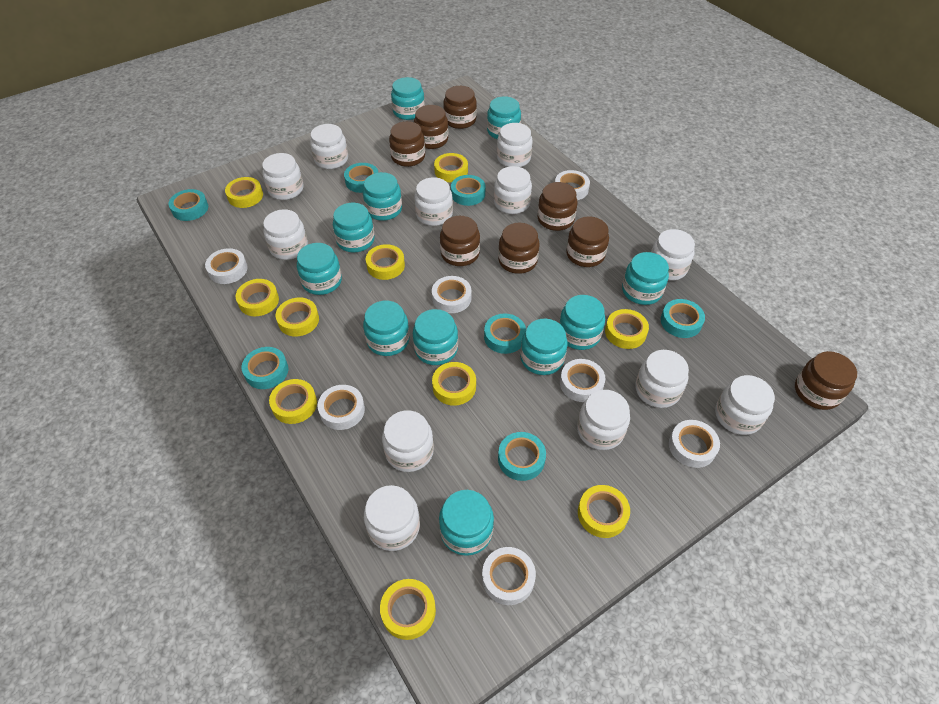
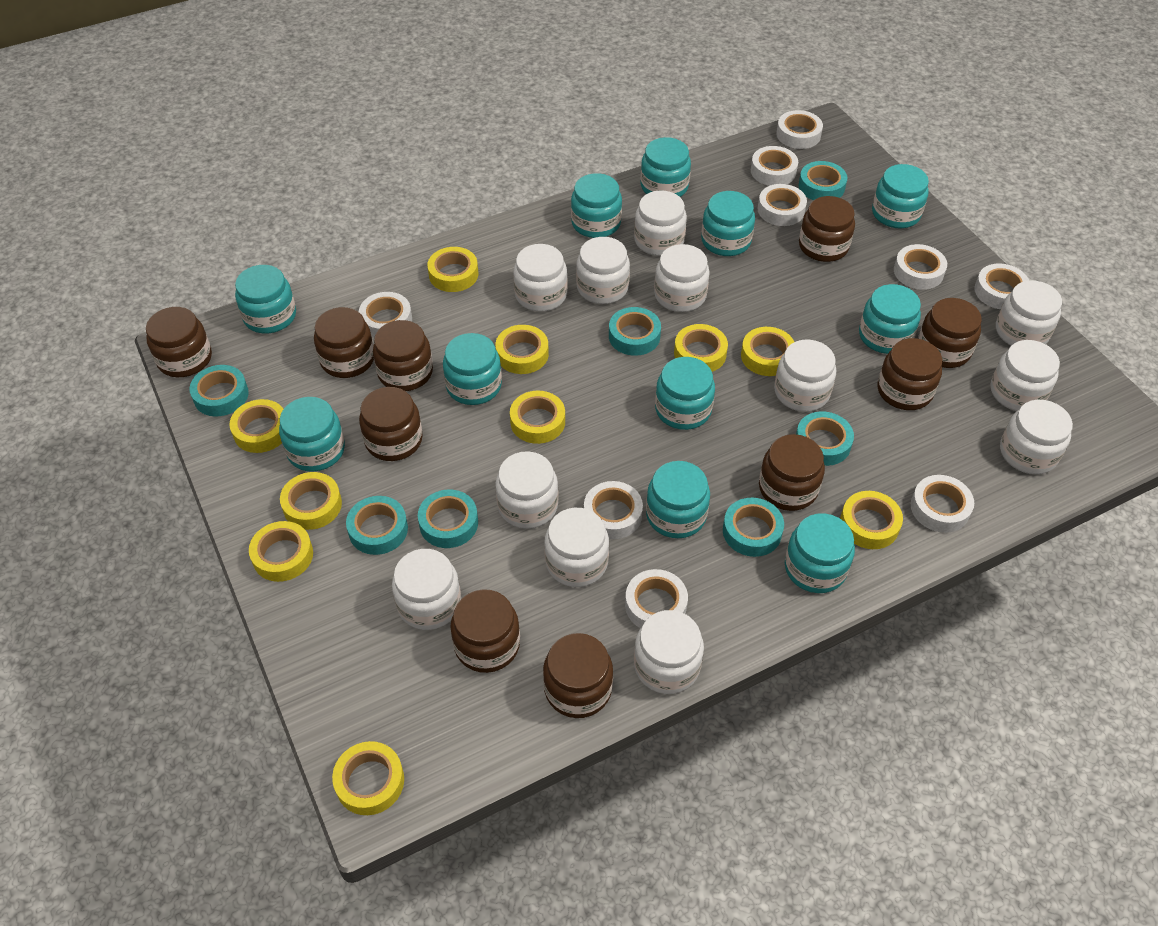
brown jar: [389,121,425,167] [414,105,448,149] [440,216,480,266] [443,86,477,129] [498,223,540,274] [538,182,578,231] [566,216,609,267] [795,351,857,410] = 8 -> [146,307,212,377] [314,307,374,378] [359,387,423,461] [373,320,433,391] [450,589,520,673] [543,633,613,718] [759,434,825,511] [799,196,855,262] [877,338,942,410] [918,298,982,368] = 10
white tape: [205,248,248,284] [318,385,365,430] [432,276,471,313] [482,547,536,605] [555,170,590,200] [560,359,605,402] [669,420,720,468] = 7 -> [359,292,412,338] [584,481,643,539] [625,569,688,628] [751,146,798,186] [758,184,807,226] [776,110,823,149] [894,244,947,290] [911,475,974,533] [974,263,1029,309] = 9

